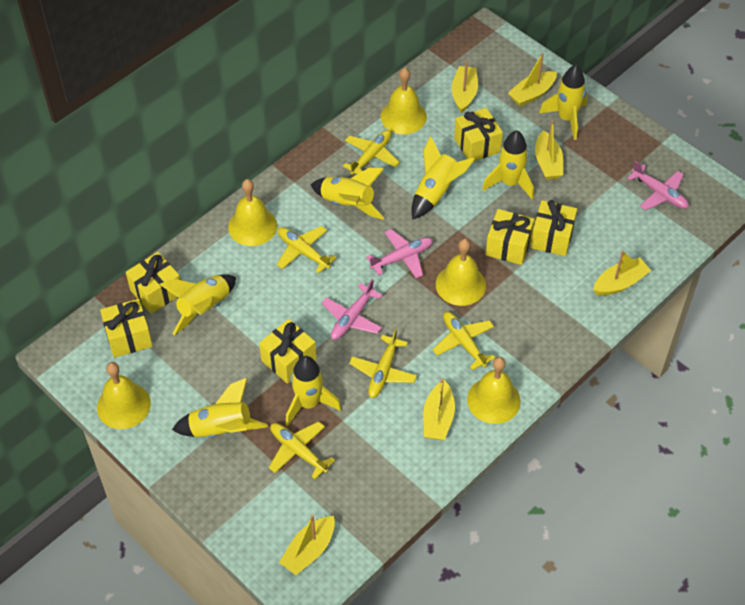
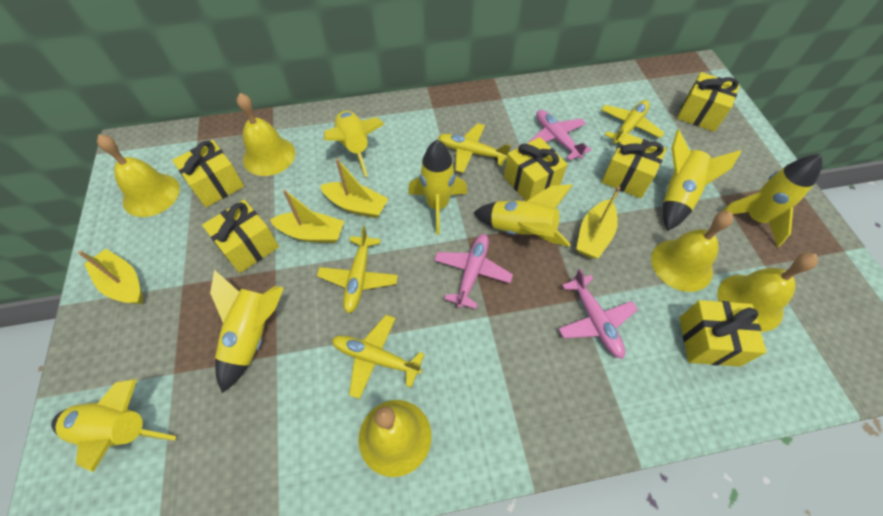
yellow boat: [279,515,335,575] [423,378,455,440] [452,60,478,113] [508,53,557,107] [535,120,563,180] [593,250,651,296] = 6 -> [78,249,143,304] [270,189,344,243] [320,158,388,218] [576,187,620,259] = 4
yellow plane: [269,421,335,479] [277,226,337,273] [343,130,400,175] [349,328,417,398] [433,312,495,370] = 5 -> [317,226,398,314] [332,315,424,399] [438,123,511,173] [601,100,664,144] = 4

